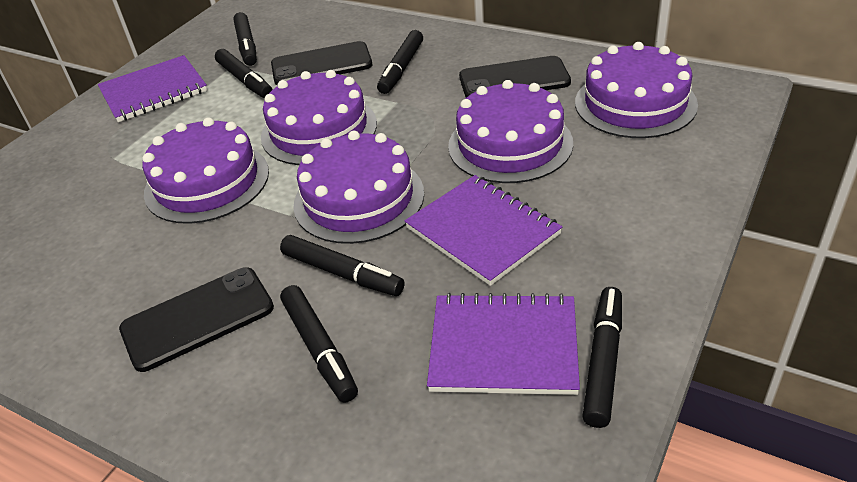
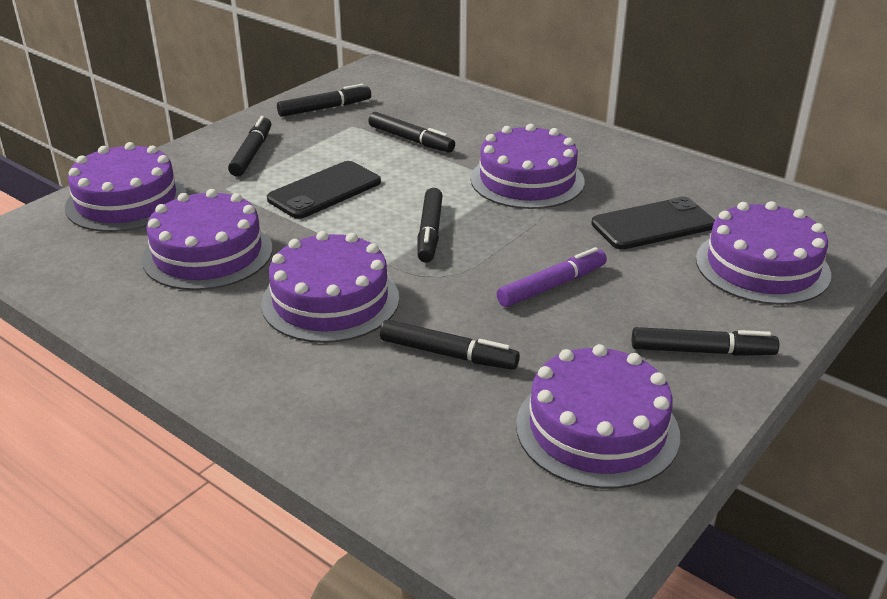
black phone: [119,267,274,372] [271,41,372,85] [459,56,571,98] = 3 -> [267,161,381,219] [591,197,715,250] = 2
purple cake: [142,117,269,224] [261,70,377,165] [293,131,424,244] [448,80,573,183] [575,42,698,138] = 5 -> [65,142,187,232] [142,189,273,290] [261,231,399,343] [471,124,585,209] [516,344,680,489] [696,201,831,305] = 6
purple marker: none = 0 -> [496,247,607,307] = 1
purple notebook: [98,55,208,122] [405,175,562,286] [427,293,580,395] = 3 -> none = 0

